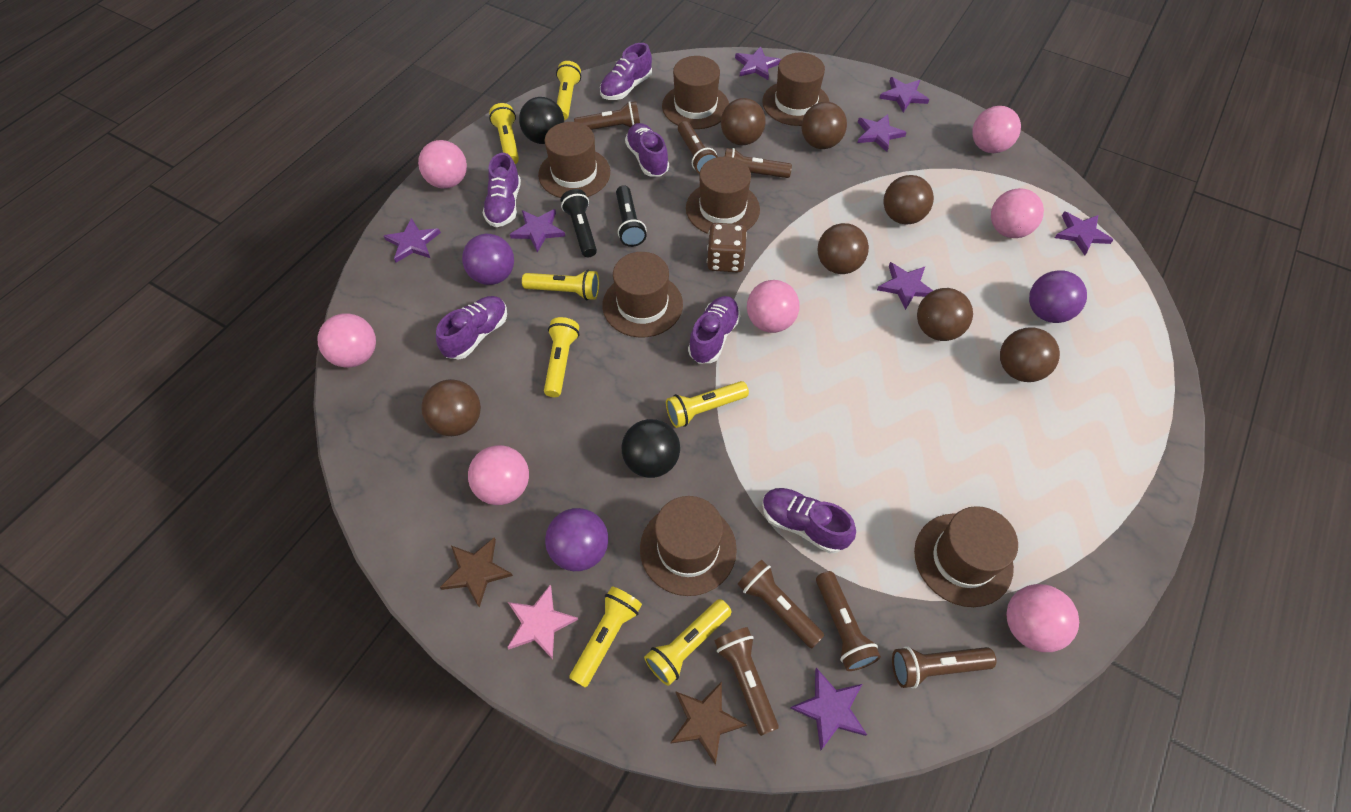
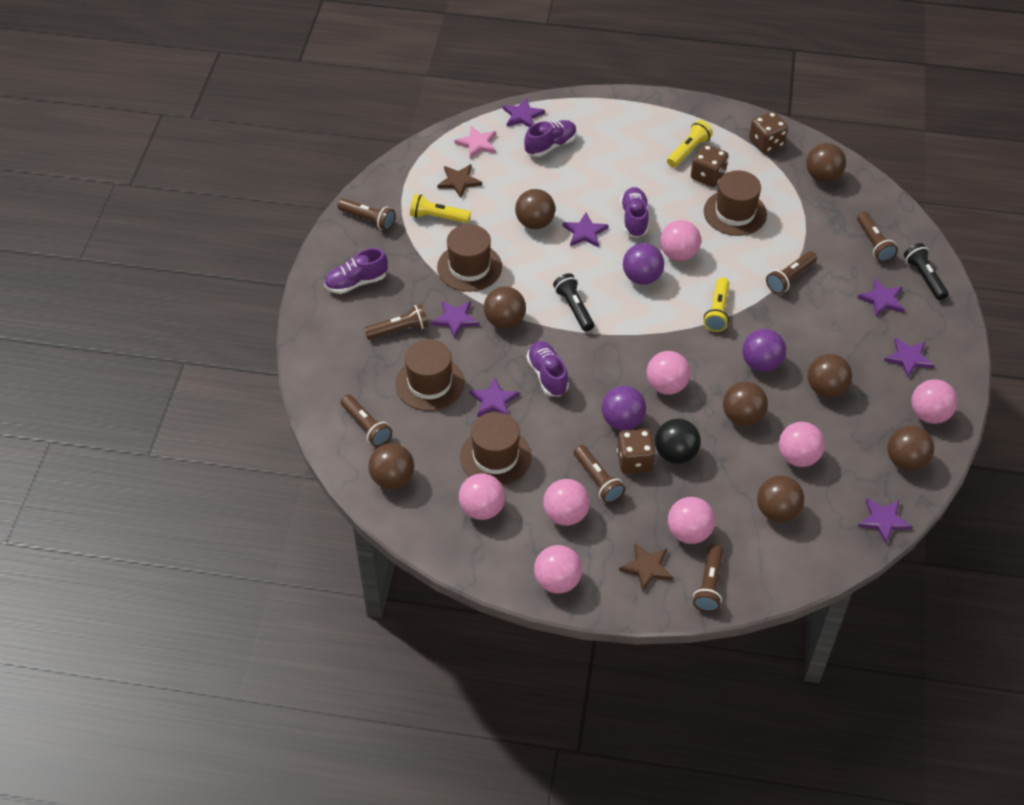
black ball: [519,97,564,144] [622,419,680,478] = 2 -> [655,418,701,464] = 1
brown ball: [421,379,481,436] [721,98,766,145] [802,102,847,149] [817,223,869,274] [883,175,934,225] [917,288,973,341] [1000,327,1060,382] = 7 -> [368,443,414,489] [484,286,526,329] [515,189,555,229] [723,381,768,426] [757,476,804,522] [806,143,846,182] [808,354,852,398] [887,425,934,471] = 8
brown dice: [707,223,747,272] = 1 -> [617,429,656,473] [691,144,729,187] [749,111,788,153] = 3
brown hat: [538,122,610,198] [602,252,683,337] [640,496,737,596] [662,56,729,129] [686,157,760,234] [762,53,830,126] [914,506,1018,607] = 7 -> [395,339,464,411] [437,224,502,292] [460,412,532,486] [704,170,767,236] = 4
pink ball: [317,313,376,368] [418,140,467,189] [468,445,529,505] [747,280,800,333] [972,106,1021,153] [991,188,1044,238] [1006,584,1079,652] = 7 -> [459,473,505,520] [534,545,582,594] [543,479,590,526] [647,351,691,395] [660,220,701,261] [668,497,715,544] [779,422,825,467] [911,379,958,424] = 8
purple shoe: [436,296,507,359] [483,153,521,227] [600,43,652,100] [625,123,669,177] [688,296,741,364] [762,488,856,553] = 6 -> [324,248,388,294] [524,120,577,157] [527,341,569,396] [620,187,649,238] = 4
purple star: [384,218,441,263] [510,209,565,252] [735,46,781,80] [790,668,867,751] [857,114,907,152] [877,262,933,310] [879,77,929,112] [1055,211,1113,256] = 8 -> [431,301,479,339] [469,378,519,417] [503,98,545,127] [563,213,608,248] [857,278,905,317] [858,498,913,544] [884,337,935,378] = 7
yellow flashlight: [489,103,519,164] [522,270,599,300] [544,317,579,397] [556,61,581,120] [569,586,642,688] [644,599,732,686] [666,381,749,428] = 7 -> [410,194,471,223] [667,120,713,167] [704,278,729,332] = 3

